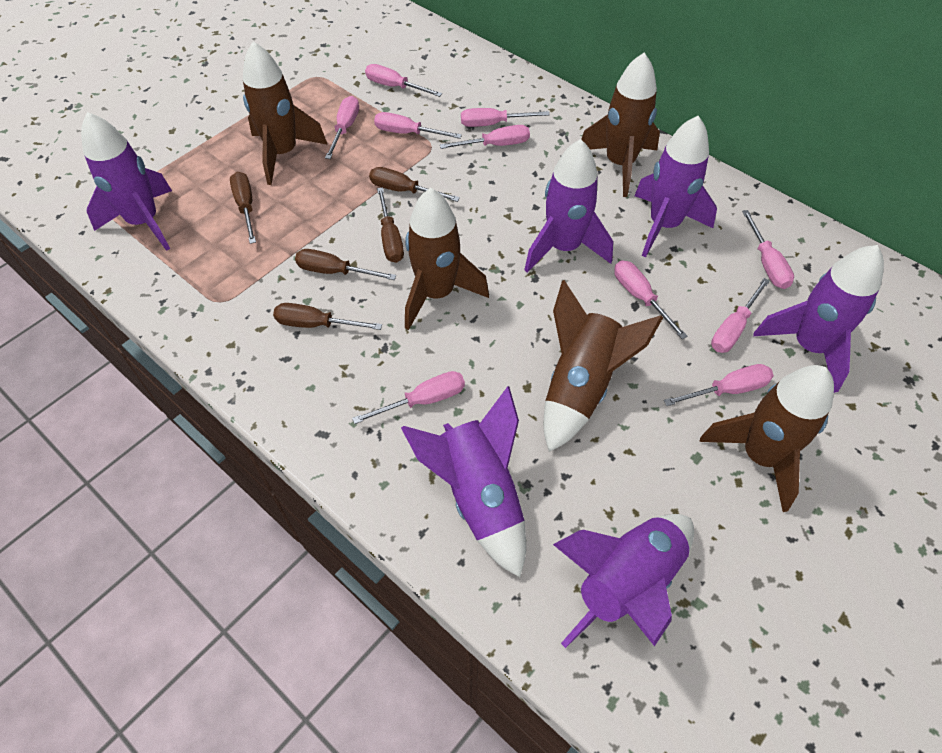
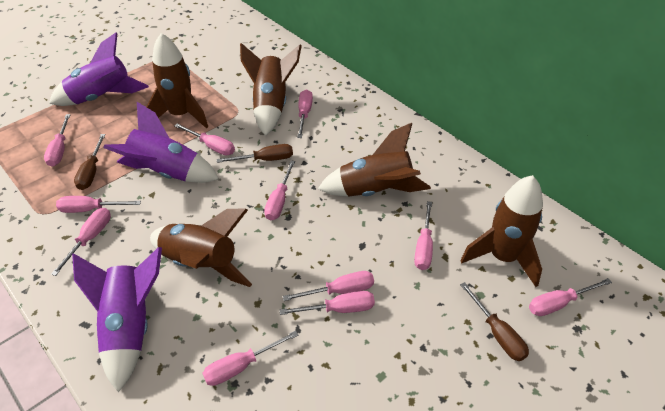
brown screwdriver: [230,172,256,244] [273,303,382,330] [295,249,396,280] [369,167,460,202] [377,187,404,263] = 5 -> [74,134,106,190] [217,144,293,163] [460,282,529,361] = 3
pink screwdriver: [325,96,359,159] [352,371,465,424] [365,64,442,97] [374,112,462,139] [440,125,530,149] [461,108,550,127] [614,261,688,339] [664,364,774,406] [711,278,770,353] [742,210,794,289] = 10 -> [44,114,70,167] [51,208,111,276] [56,196,141,213] [174,123,235,155] [202,330,298,386] [264,160,295,221] [280,291,375,315] [283,271,374,301] [297,90,313,138] [414,201,433,270] [529,278,612,316] = 11
purple rocket: [81,112,172,251] [401,386,526,577] [524,139,613,272] [553,514,694,648] [635,116,717,257] [753,245,884,393] = 6 -> [49,33,149,106] [72,247,162,392] [103,102,219,183] = 3

